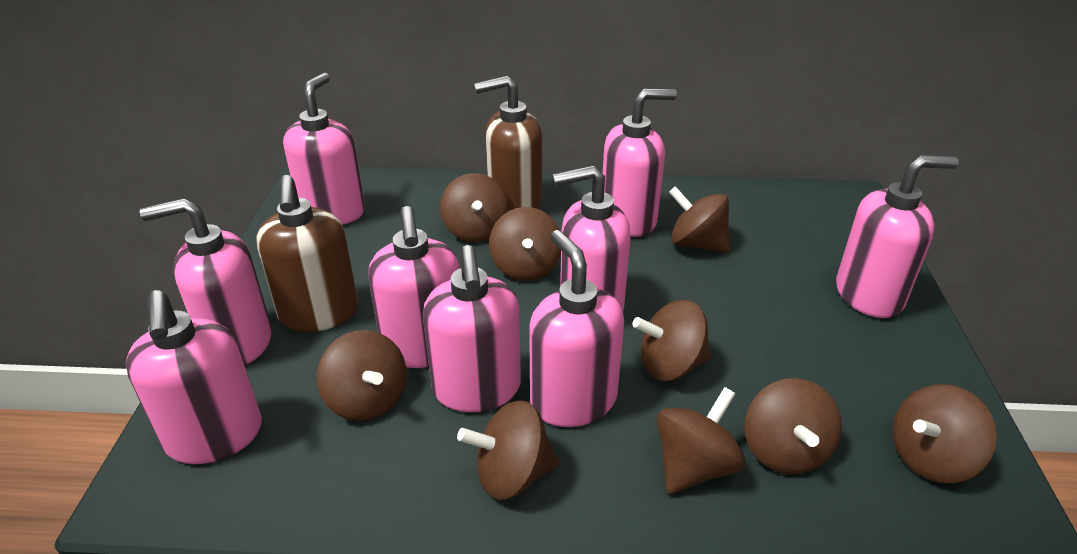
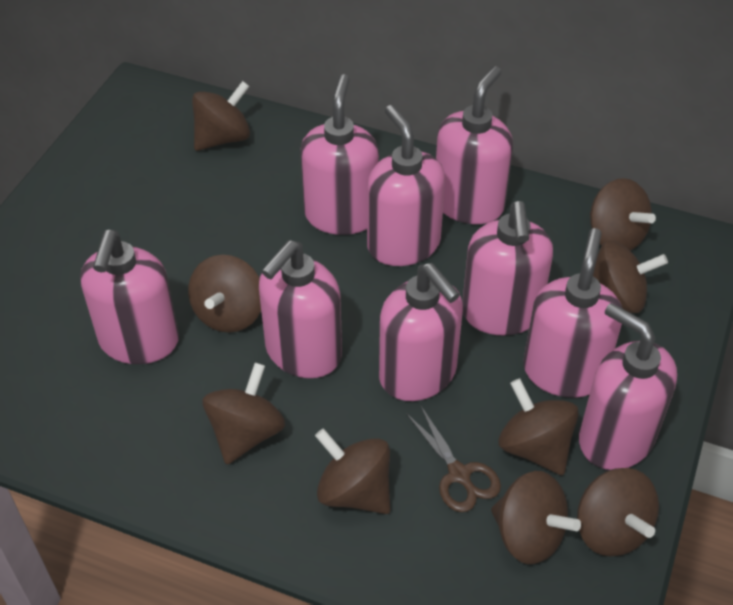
brown scissors: none = 0 -> [406,405,501,512] = 1
brown soap dispenser: [256,175,358,332] [474,76,542,211] = 2 -> none = 0

